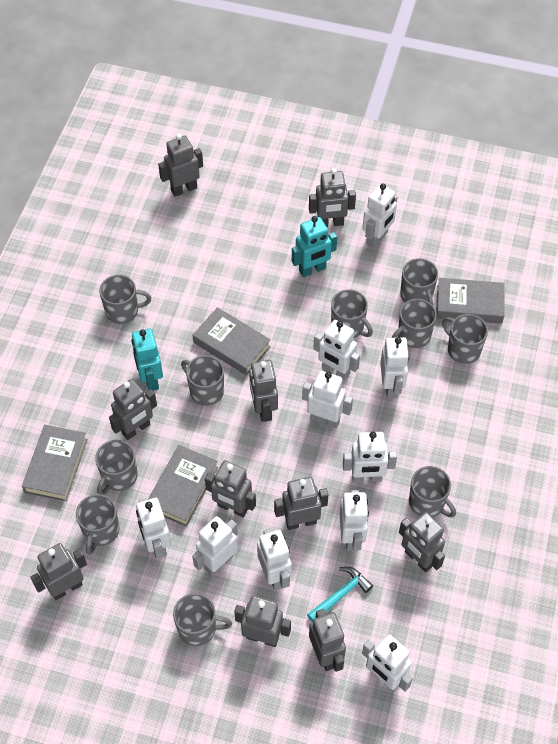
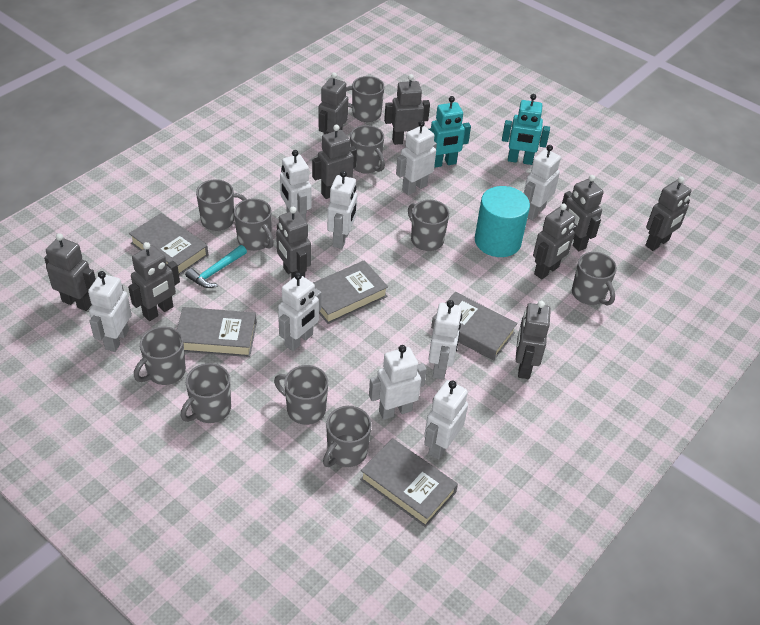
grey book: [22,425,88,502] [148,445,218,527] [193,307,271,375] [436,278,505,324] = 4 -> [129,213,208,275] [177,307,257,357] [313,260,388,324] [360,438,458,527] [431,292,518,361] = 5
turquoise cylinder: none = 0 -> [475,186,530,257] = 1
white robot: [136,497,171,558] [192,516,238,576] [257,528,292,590] [302,371,353,428] [313,320,360,381] [340,490,369,551] [343,432,397,482] [362,184,398,248] [362,634,413,692] [380,337,409,399] = 10 -> [88,271,132,352] [278,272,322,351] [280,150,312,221] [327,171,357,249] [369,345,426,420] [396,120,437,195] [424,380,468,460] [428,300,462,379] [524,145,561,220] = 9

